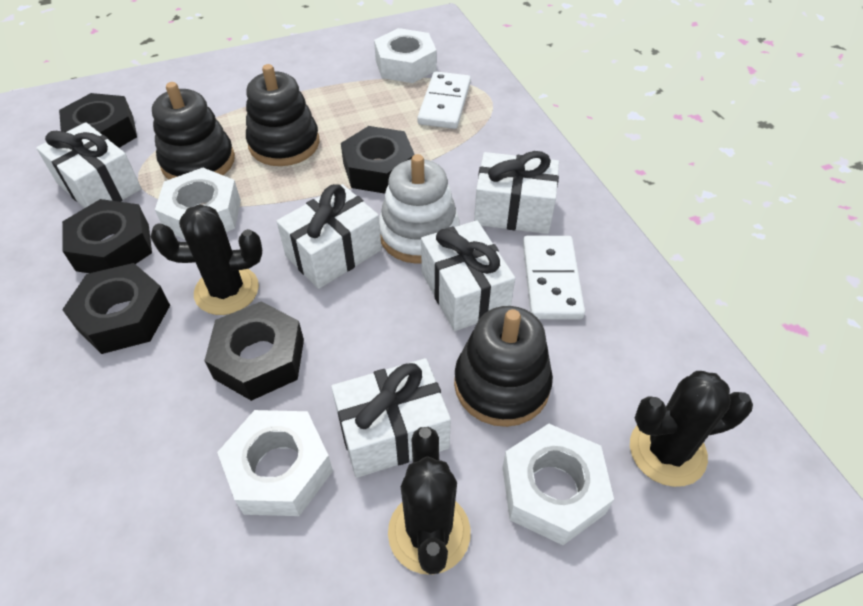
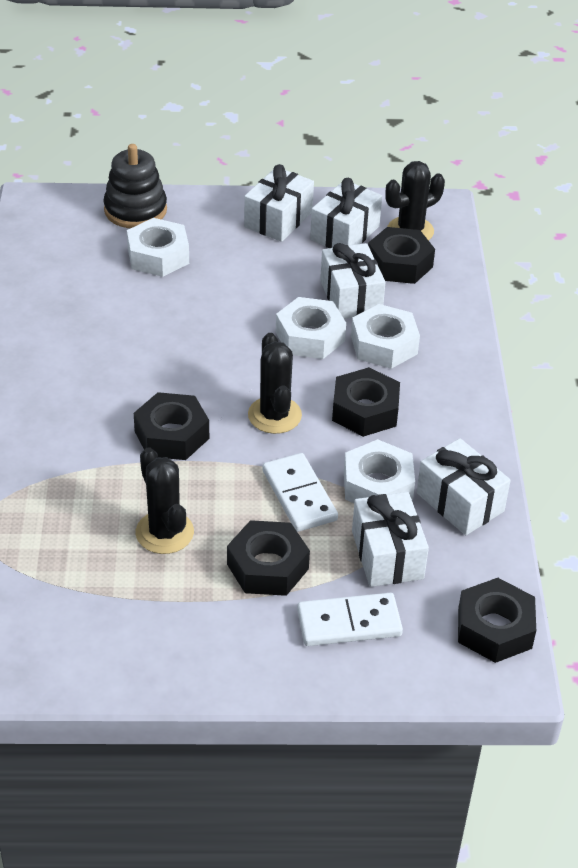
black stacking toy: [152,82,235,180] [246,64,320,166] [454,306,553,427] = 3 -> [104,144,167,228] = 1
white stacking toy: [379,154,460,264] = 1 -> none = 0

